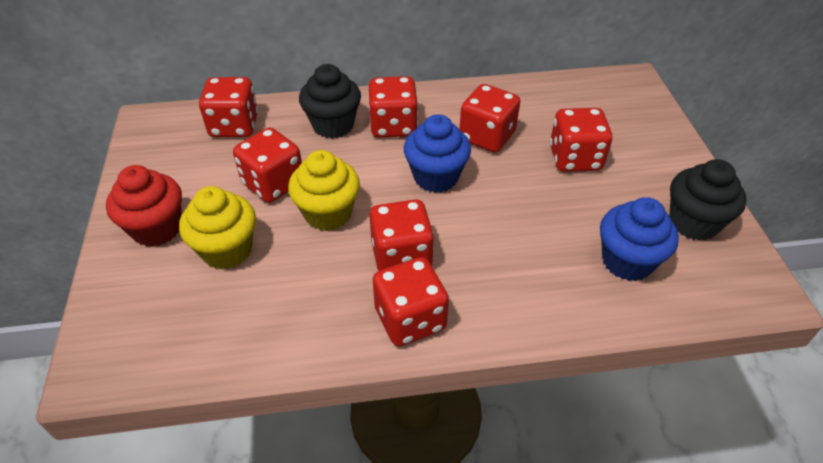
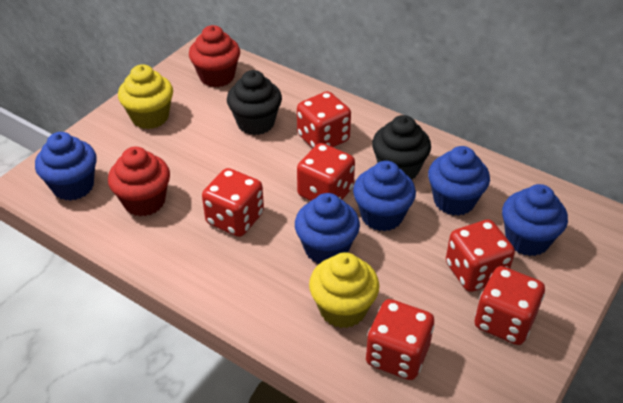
blue cupcake: [404,114,471,193] [600,197,679,281] = 2 -> [35,132,97,201] [295,193,360,264] [353,161,416,231] [428,146,490,216] [502,184,568,256] = 5
red cupcake: [106,165,182,247] = 1 -> [108,147,170,216] [189,25,240,87] = 2
red dice: [199,77,258,137] [233,128,302,203] [369,76,418,138] [369,199,434,271] [373,257,449,346] [459,84,520,152] [550,108,612,172] = 7 -> [202,168,264,237] [297,91,351,148] [297,143,355,201] [366,299,434,380] [446,219,515,292] [475,266,545,345] = 6

